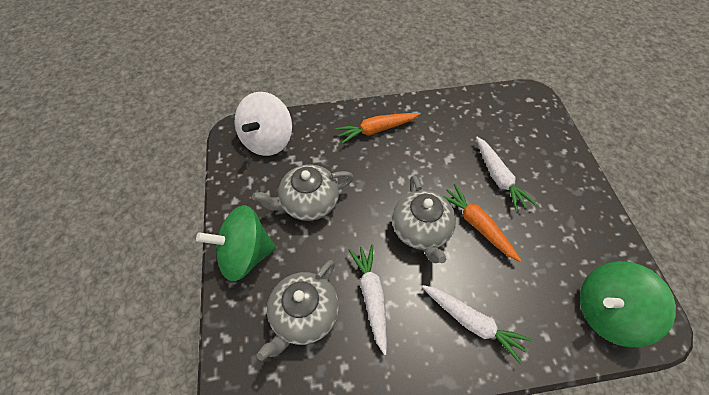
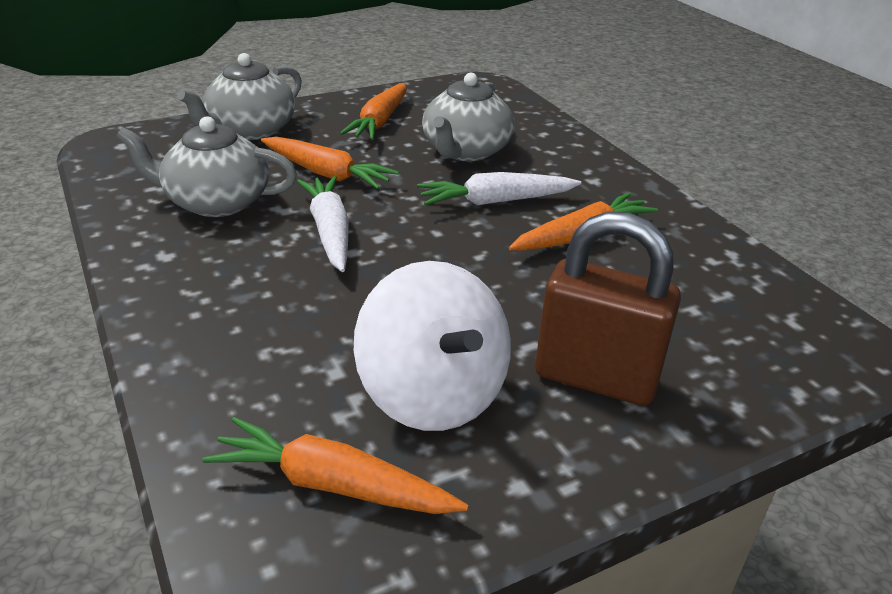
brown padlock: none = 0 -> [535,212,681,406] = 1
green spinning top: [196,205,276,281] [580,261,676,347] = 2 -> none = 0
orange carrot: [335,113,420,144] [441,184,521,262] = 2 -> [202,417,469,514] [261,137,399,189] [340,83,407,140] [509,192,658,250] = 4
white carrot: [349,245,387,355] [422,285,532,364] [476,137,536,212] = 3 -> [297,176,349,272] [417,172,581,206] = 2

